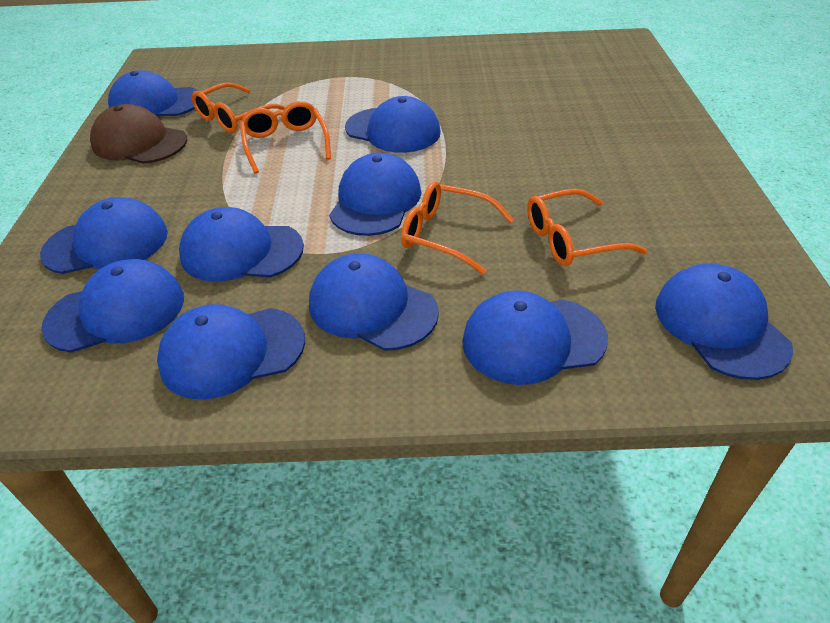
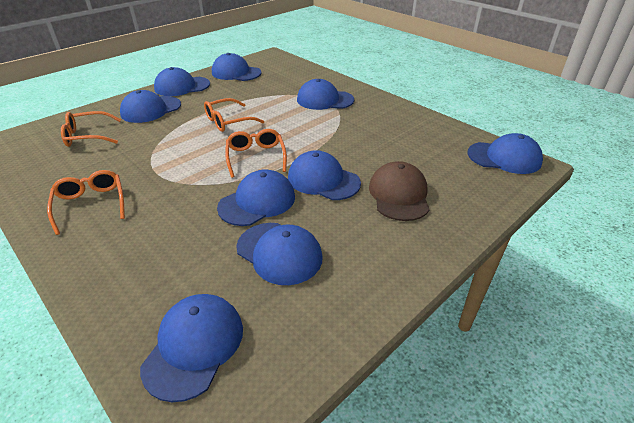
blue cap: [40,197,168,274] [41,259,184,353] [108,70,198,117] [157,304,305,399] [179,207,304,282] [309,253,439,351] [329,153,421,236] [345,96,441,153] [462,291,608,385] [655,263,793,380] = 10 -> [120,90,181,123] [140,294,243,402] [154,67,210,96] [212,53,262,81] [217,169,295,226] [236,223,323,285] [288,150,361,200] [297,79,354,110] [467,133,543,174] = 9

